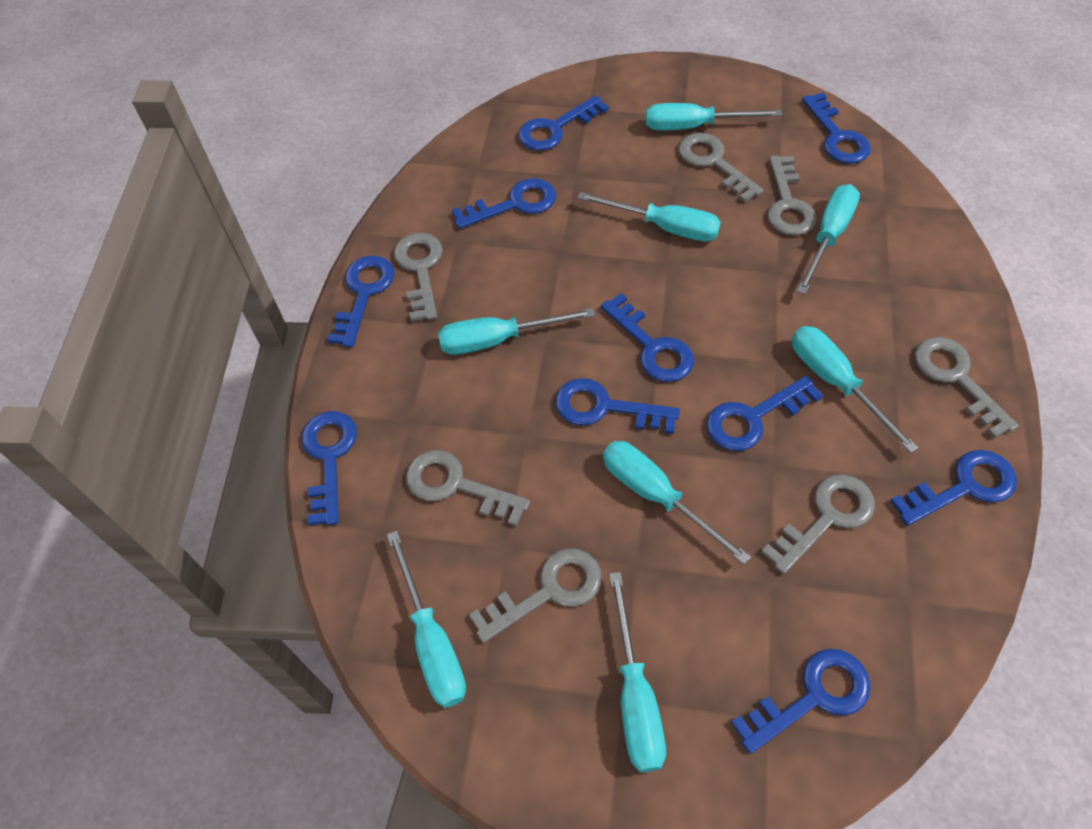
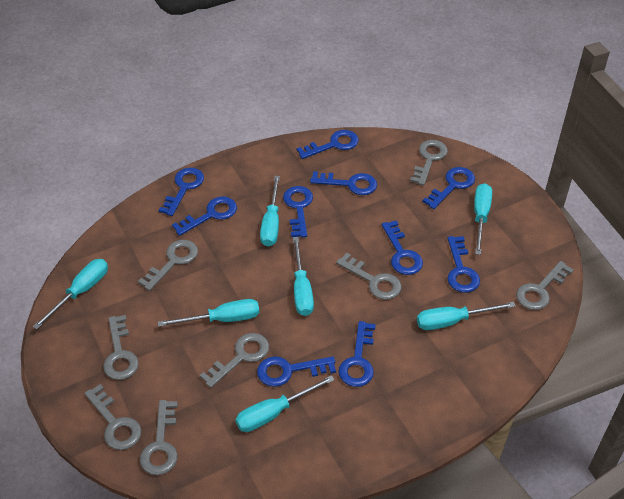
grey key: [394,233,443,321] [406,450,530,526] [469,548,602,643] [678,133,764,202] [761,474,875,574] [767,155,817,236] [915,337,1019,438] = 7 -> [84,384,141,450] [103,315,139,380] [138,240,198,291] [140,400,178,475] [200,333,269,388] [336,253,401,300] [410,140,448,185] [516,261,574,310] = 8
turquoise screwdriver: [387,531,466,708] [438,308,595,355] [577,192,721,242] [603,441,751,564] [609,572,666,772] [646,103,782,131] [792,326,919,453] [797,184,860,294] = 8 -> [33,259,108,329] [158,299,259,327] [236,375,335,432] [260,176,280,247] [293,237,314,316] [417,302,516,330] [474,183,492,255] = 7

